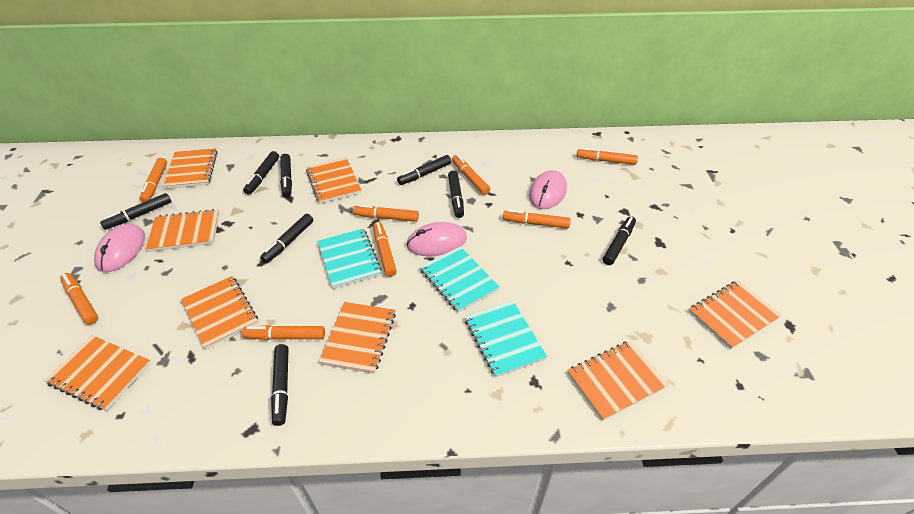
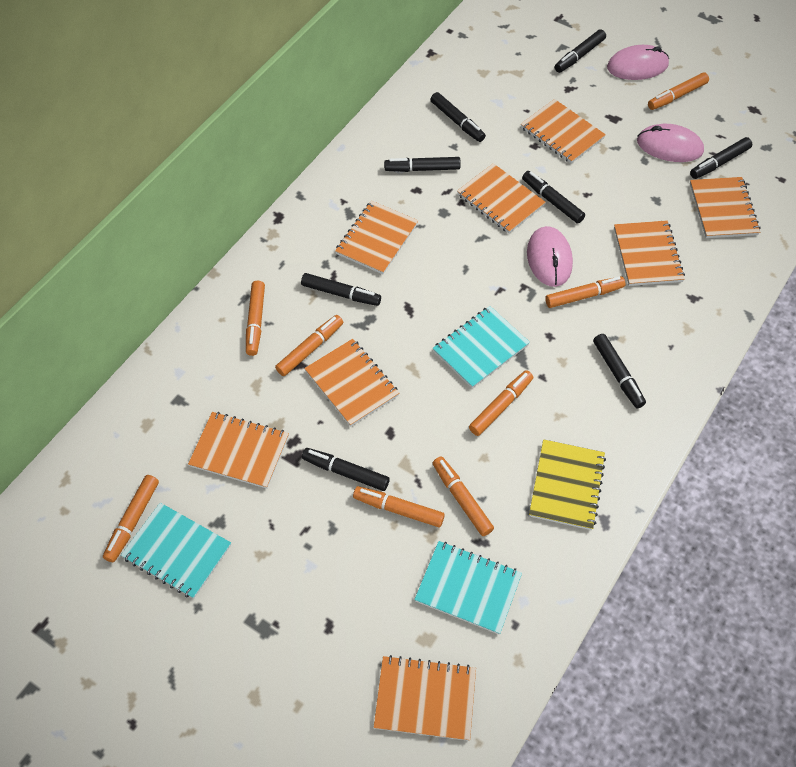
yellow notebook: none = 0 -> [529,439,606,530] = 1

